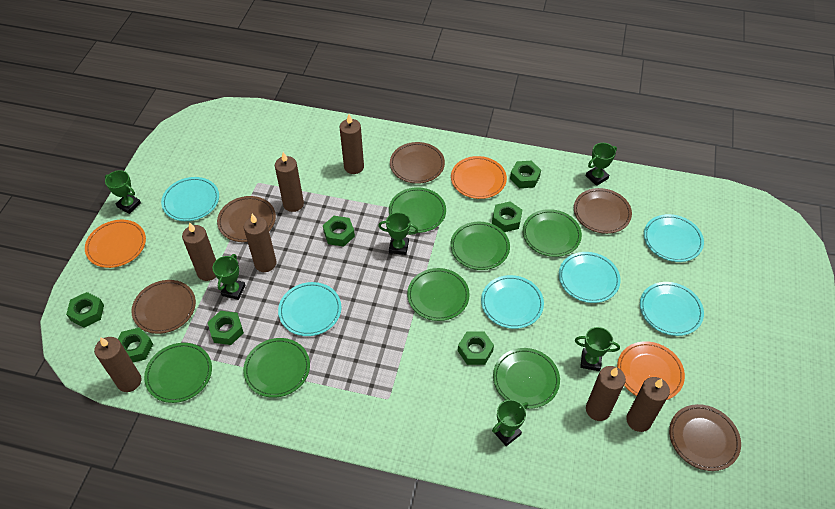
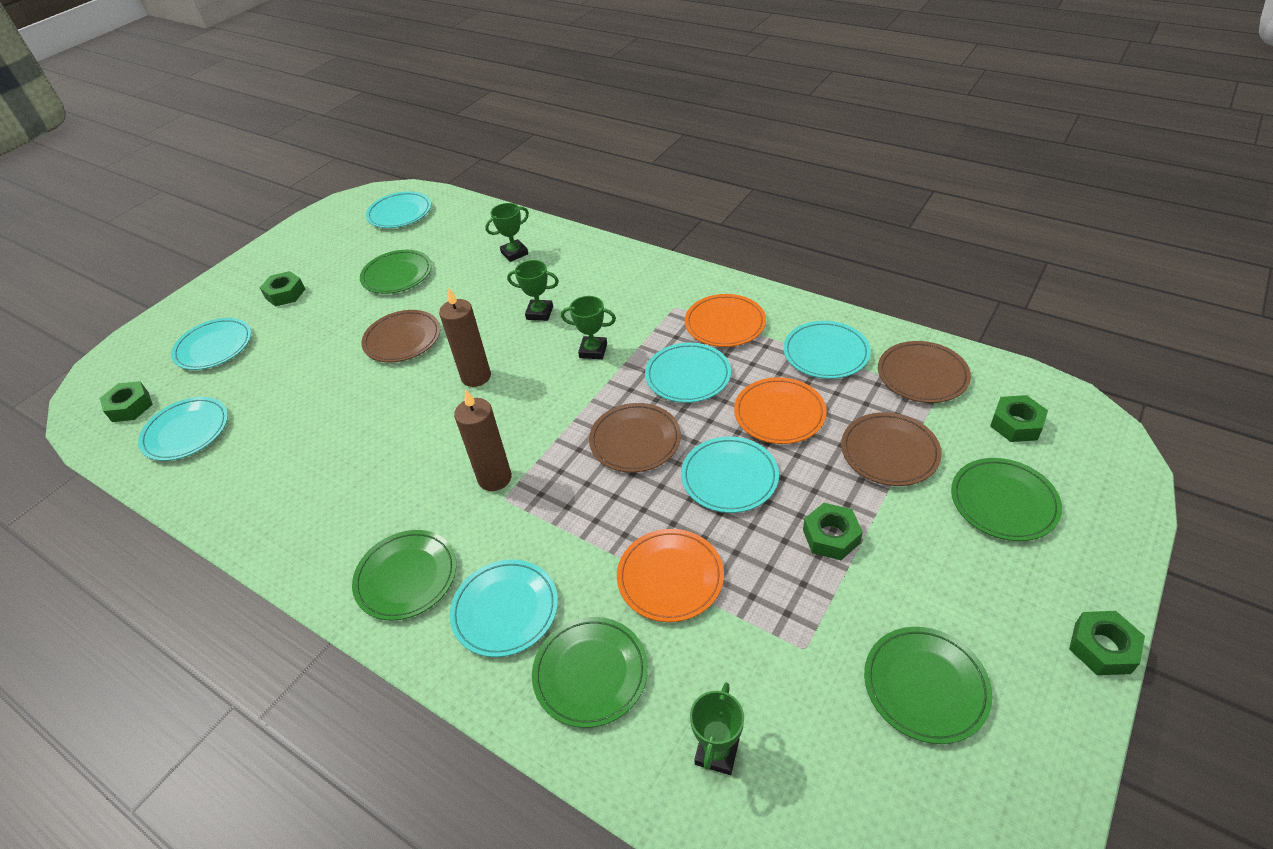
brown candle: [94,337,142,392] [182,222,216,281] [244,214,277,272] [275,152,304,212] [340,114,364,174] [586,366,626,421] [626,377,670,432] = 7 -> [439,287,491,387] [454,389,512,491] = 2
brown plate: [131,280,196,334] [217,196,276,242] [390,142,445,184] [574,188,632,234] [669,404,741,471] = 5 -> [361,310,440,362] [589,403,681,472] [841,412,942,486] [878,341,971,403] = 4
green nut: [66,292,104,328] [118,327,153,363] [208,311,244,345] [323,216,355,247] [458,331,494,365] [492,201,522,232] [510,161,541,188] = 7 -> [100,381,153,422] [260,271,305,307] [803,503,863,560] [990,395,1048,442] [1069,611,1145,675] = 5
green plate: [144,343,212,403] [243,338,310,398] [389,187,446,233] [407,268,470,321] [450,222,510,270] [493,348,560,409] [522,209,582,257] = 7 -> [352,530,457,621] [360,250,432,294] [532,617,648,728] [864,627,993,744] [951,458,1062,541] = 5
green trophy: [105,170,141,214] [212,254,246,300] [378,212,418,255] [492,400,528,446] [575,327,620,371] [586,143,617,186] = 6 -> [485,203,529,262] [507,260,559,321] [561,296,616,359] [690,683,744,775] = 4
turquoise plate: [161,177,219,221] [278,282,341,336] [481,275,544,329] [559,252,621,303] [640,282,704,336] [644,214,704,262] = 6 -> [138,397,228,461] [171,318,251,370] [366,191,431,228] [450,559,558,657] [645,342,731,403] [681,436,779,513] [783,321,871,379] = 7

